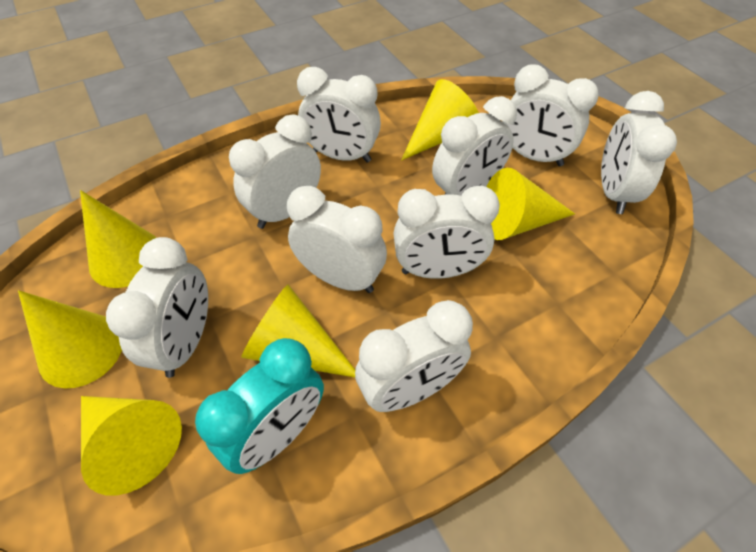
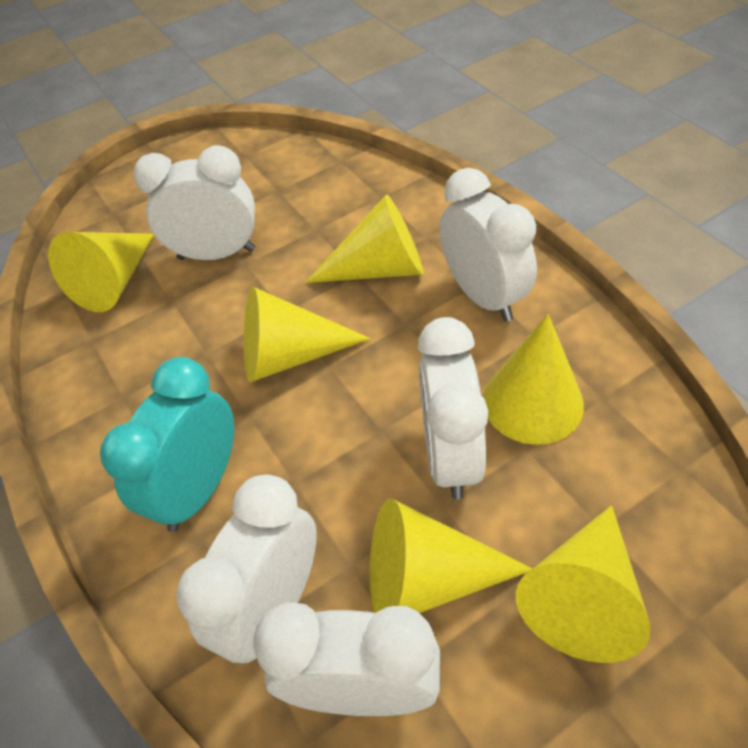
white clock: [106,237,208,378] [229,115,321,229] [287,186,387,293] [297,67,381,163] [355,300,473,412] [393,186,500,279] [432,96,517,196] [502,64,599,167] [601,91,677,214] = 9 -> [134,145,255,260] [177,475,317,663] [253,602,440,716] [418,317,488,499] [439,168,537,322] = 5

